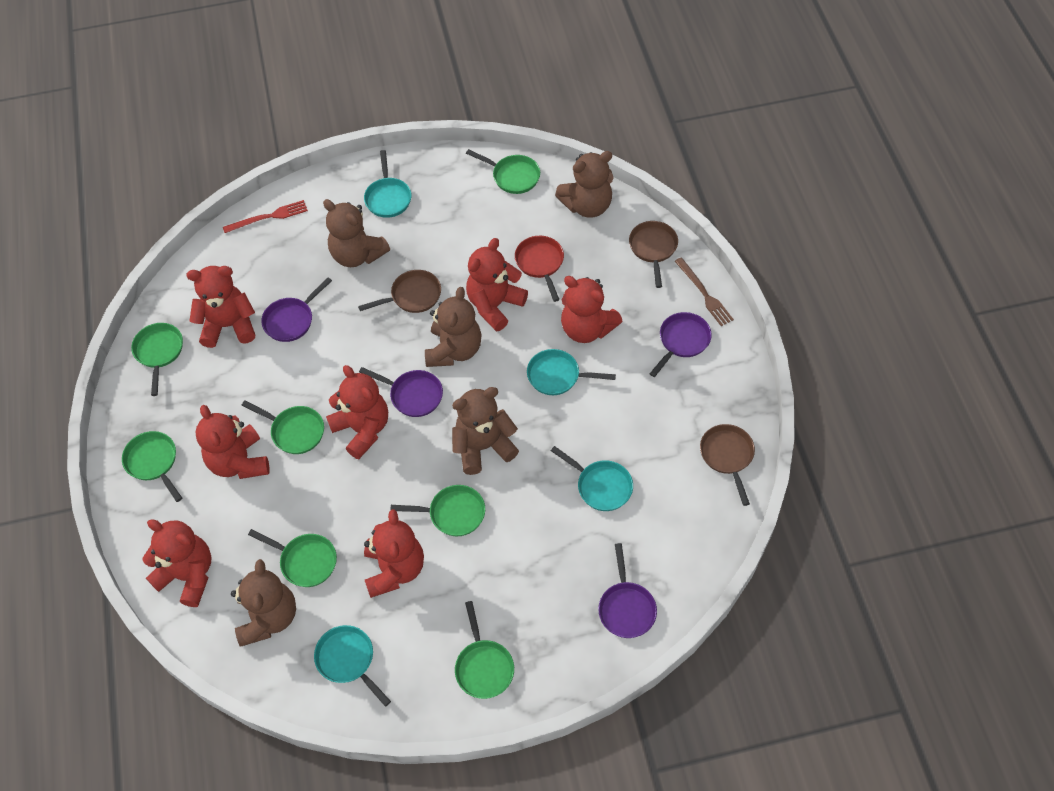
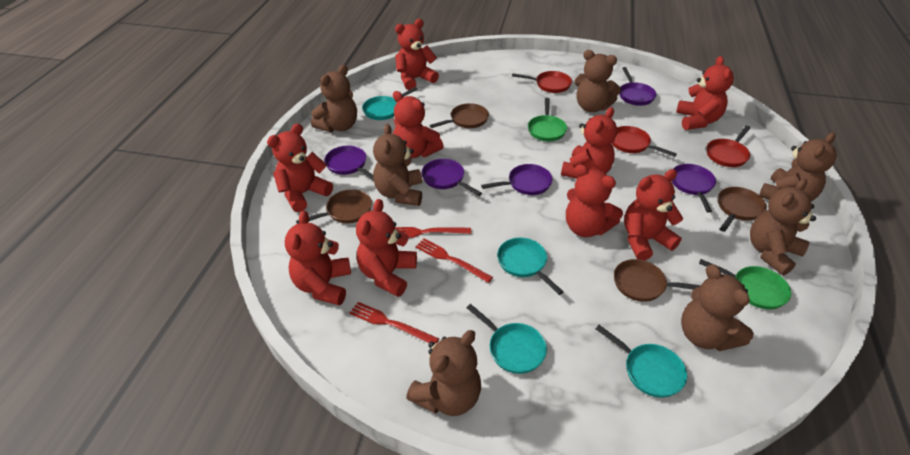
brown fork: [675,257,734,326] = 1 -> none = 0
brown pan: [358,270,441,313] [629,221,678,288] [700,424,755,506] = 3 -> [296,189,372,224] [429,103,489,128] [614,259,701,302] [718,187,766,232] = 4
brown teddy bear: [231,559,296,647] [323,199,390,267] [425,287,481,367] [452,387,519,475] [555,151,614,218] = 5 -> [311,65,357,132] [373,124,422,206] [406,330,481,416] [574,50,621,112] [681,264,754,351] [750,178,816,276] [759,132,837,201] = 7
green pan: [122,431,182,502] [131,323,183,396] [242,401,324,454] [248,529,337,587] [390,485,485,536] [455,601,514,699] [466,149,540,194] = 7 -> [528,98,567,141] [699,259,791,310] = 2
purple pan: [261,277,332,342] [359,367,443,417] [598,543,657,638] [650,312,712,377] = 4 -> [324,145,373,180] [422,159,482,196] [481,164,553,195] [620,67,656,106] [672,164,716,213] = 5
red fork: [223,200,308,233] = 1 -> [350,302,439,344] [395,227,471,238] [415,238,493,283] = 3
red pan: [515,236,564,302] = 1 -> [512,71,572,93] [612,126,677,157] [707,125,750,167] = 3
red teddy bear: [143,519,212,607] [186,266,255,348] [195,405,270,479] [326,365,388,459] [364,509,424,598] [466,238,528,331] [561,276,623,343] = 7 -> [267,123,333,212] [285,211,351,306] [356,199,417,297] [393,91,444,158] [395,19,439,90] [561,107,617,179] [566,164,623,237] [624,169,683,261] [676,56,734,130] = 9

